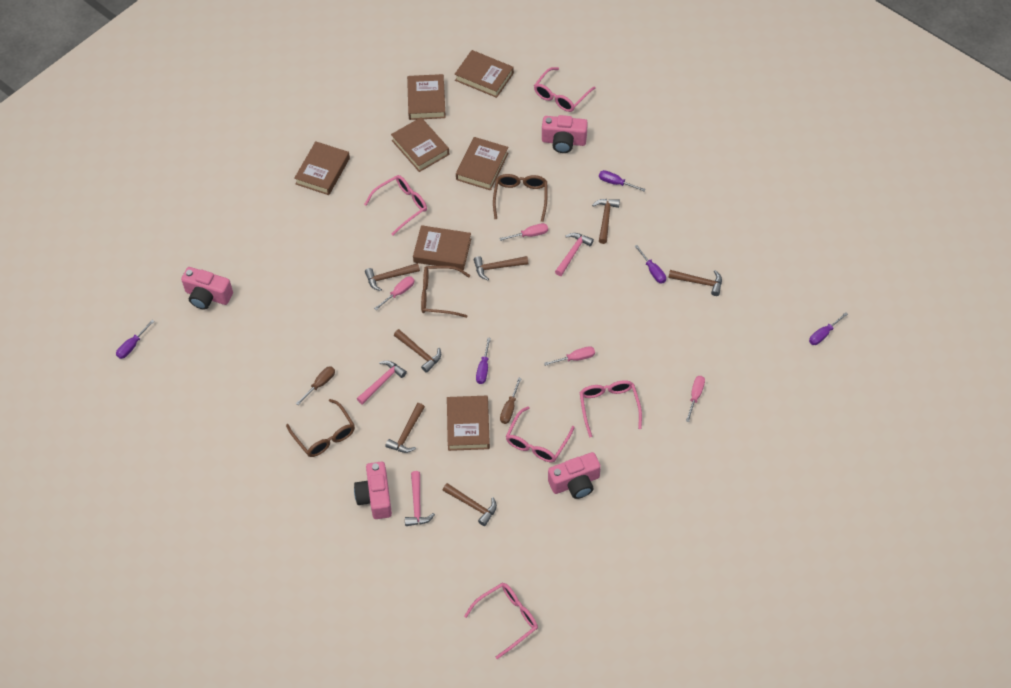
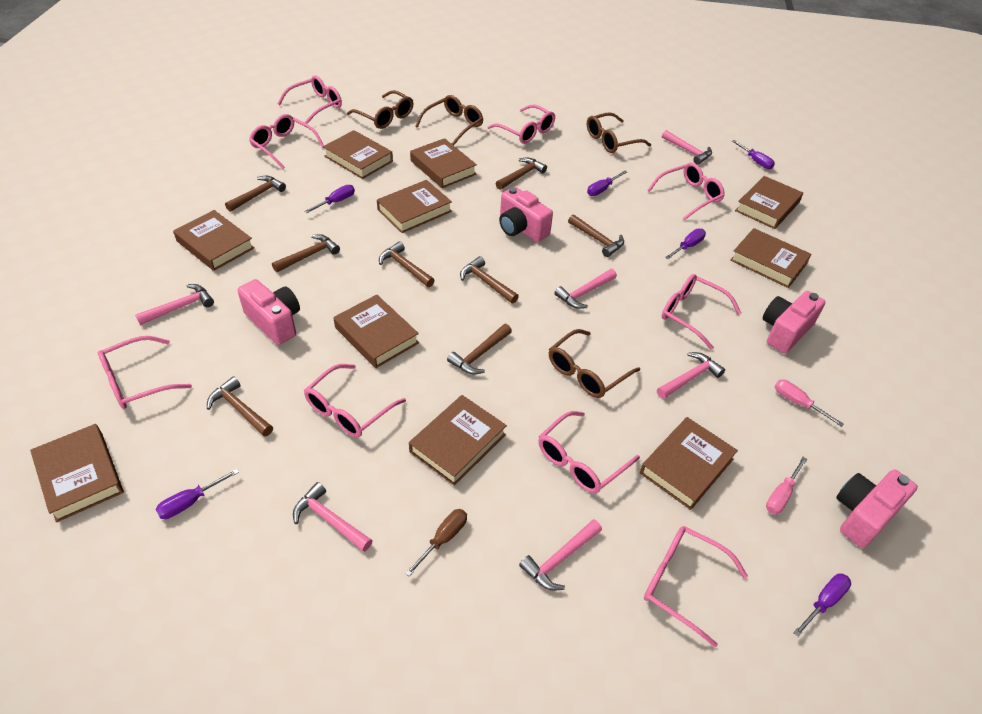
brown book: [294,141,350,195] [391,117,449,172] [407,74,446,120] [413,225,471,270] [447,396,490,451] [455,50,514,98] [456,137,509,191] = 7 -> [30,424,124,522] [173,210,254,271] [323,130,393,179] [333,294,419,368] [377,180,452,233] [409,395,507,486] [410,138,477,188] [640,417,738,510] [730,228,811,288] [735,176,803,229] = 10
brown glasses: [286,399,355,457] [421,266,470,318] [493,174,547,222] = 3 -> [347,90,413,129] [415,95,483,145] [549,329,640,398] [587,112,651,153] = 4
brown hammer: [365,263,420,291] [385,403,425,453] [394,329,441,373] [443,483,497,526] [474,256,528,280] [592,199,620,244] [668,270,722,296] = 7 -> [207,376,273,437] [225,176,286,212] [272,234,340,272] [379,241,435,287] [447,324,512,374] [460,256,519,304] [496,157,547,190] [568,215,624,257] = 8
brown screwdriver: [296,366,335,405] [500,377,522,424] = 2 -> [405,509,467,577] = 1
pink glasses: [364,175,427,235] [464,583,538,659] [506,406,575,462] [534,67,596,112] [579,380,642,437] = 5 -> [98,336,192,409] [249,114,324,169] [277,76,342,124] [304,364,406,437] [488,105,555,144] [538,411,640,493] [644,526,748,647] [648,162,725,220] [661,274,741,350] = 9
pink hammer: [357,361,407,405] [405,471,435,526] [555,233,594,276] = 3 -> [135,284,214,325] [293,482,373,552] [519,519,602,591] [554,269,617,309] [657,352,725,399] [662,130,712,165] = 6
pink screwdriver: [374,276,414,310] [499,223,548,241] [544,346,595,366] [686,376,705,422] = 4 -> [766,457,807,514] [775,379,844,427] = 2
purple screwdriver: [116,320,154,359] [476,338,491,384] [599,170,646,191] [635,245,666,284] [809,312,848,345] = 5 -> [155,469,239,519] [304,185,355,213] [587,171,627,196] [665,229,706,259] [732,140,775,169] [793,574,851,637] = 6

